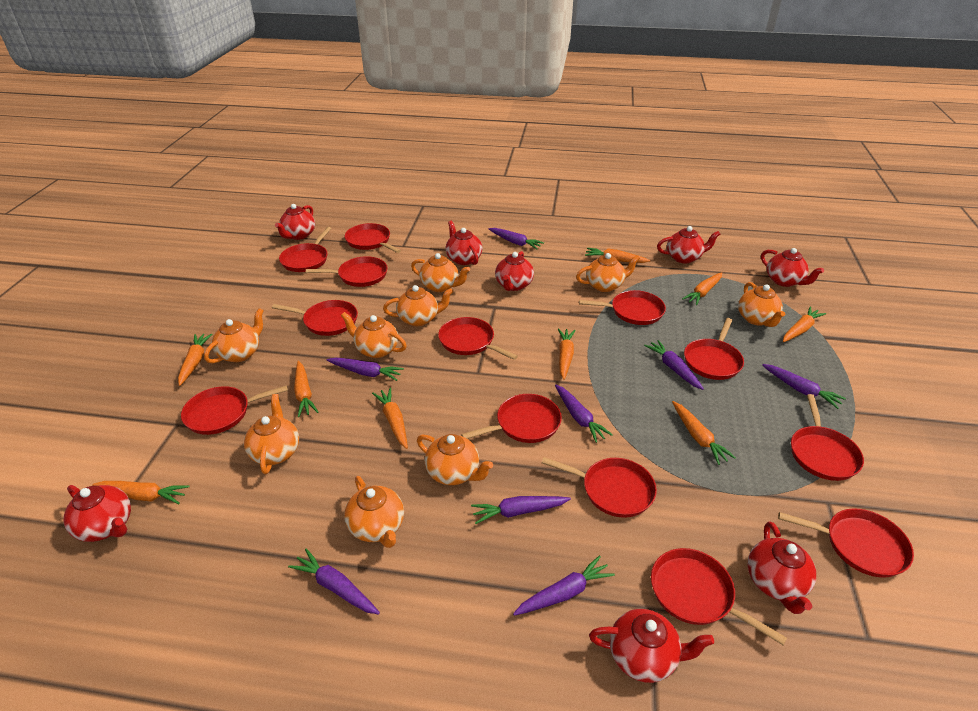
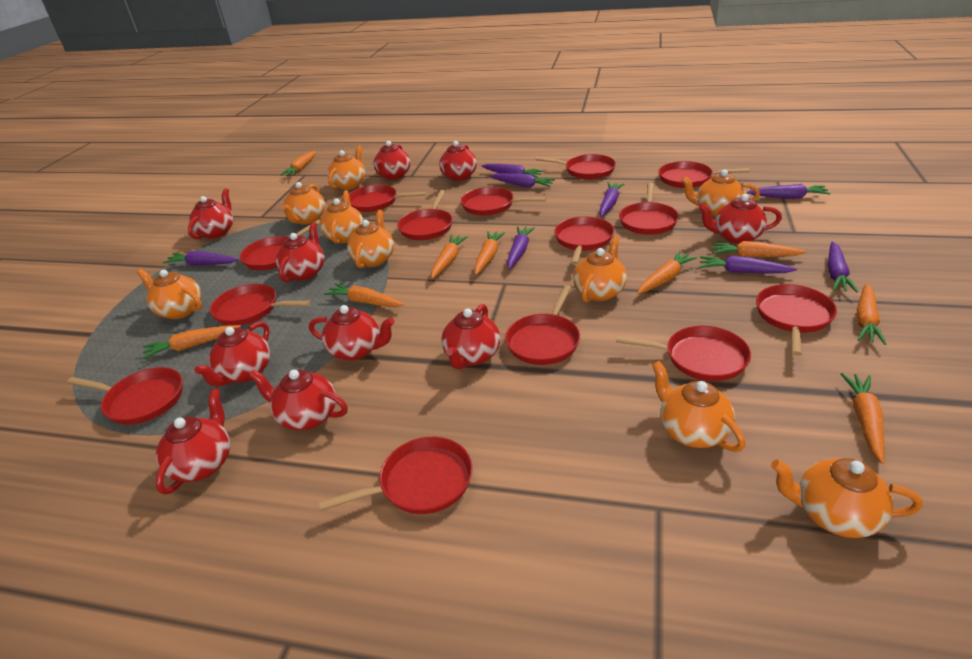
red pan: [181,385,288,435] [272,300,358,336] [279,227,332,272] [306,256,388,287] [345,223,401,253] [438,317,518,360] [461,394,562,443] [542,457,657,518] [579,290,666,325] [651,548,787,645] [684,318,744,380] [778,508,914,578] [791,394,864,481] = 13 -> [67,367,183,425] [210,284,311,325] [240,219,320,270] [319,437,473,514] [349,185,427,212] [397,190,453,240] [461,187,547,216] [505,285,580,365] [535,154,616,179] [554,216,614,265] [617,326,751,381] [619,183,679,235] [658,161,749,188] [756,284,837,356] = 14
red teapot: [63,485,131,542] [275,204,315,240] [445,221,482,265] [495,251,534,291] [589,609,714,683] [657,226,720,263] [747,521,816,614] [761,248,824,287] = 8 -> [156,389,230,495] [188,188,233,239] [194,321,270,387] [248,369,348,430] [276,222,325,282] [309,305,395,361] [374,141,410,180] [439,141,477,181] [441,304,500,369] [698,194,782,244] = 10

